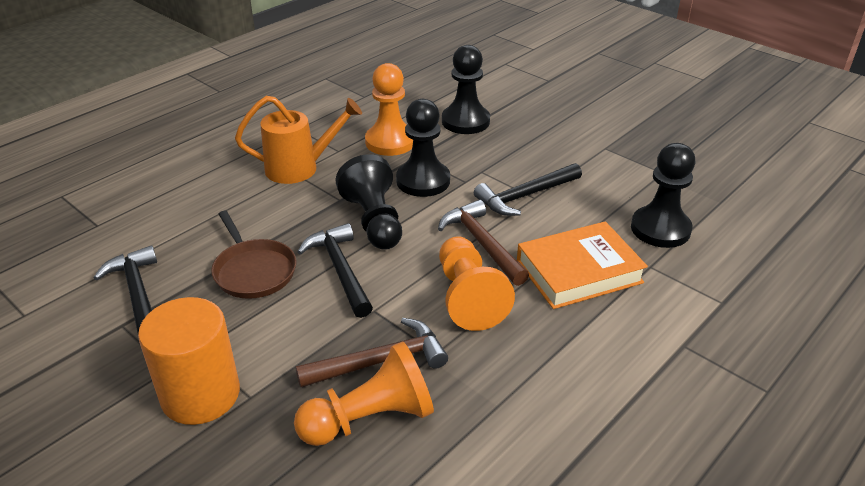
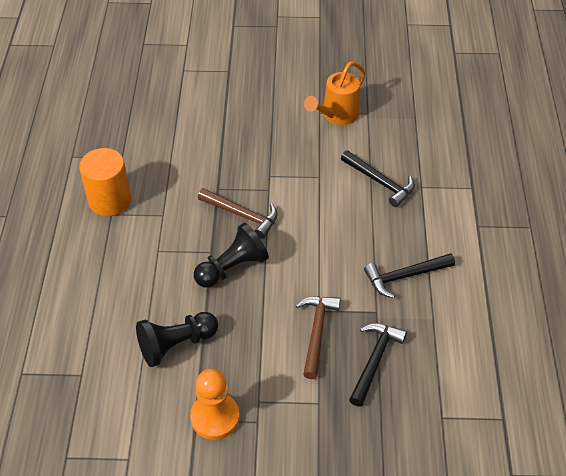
black pawn: [336,154,402,250] [396,99,450,197] [442,45,490,134] [631,143,695,248] = 4 -> [136,312,218,367] [194,223,269,288] = 2
brown pan: [211,211,297,299] = 1 -> none = 0
orange book: [517,221,648,309] = 1 -> none = 0
orange pawn: [294,341,434,446] [365,63,413,156] [439,236,515,331] = 3 -> [190,369,239,440] = 1

